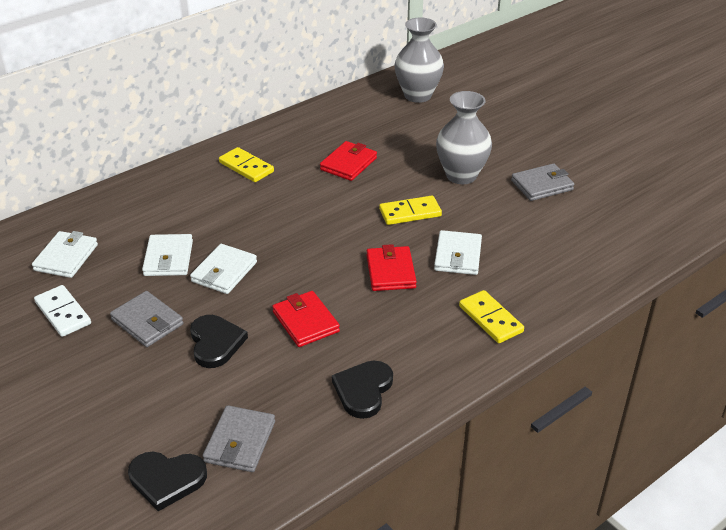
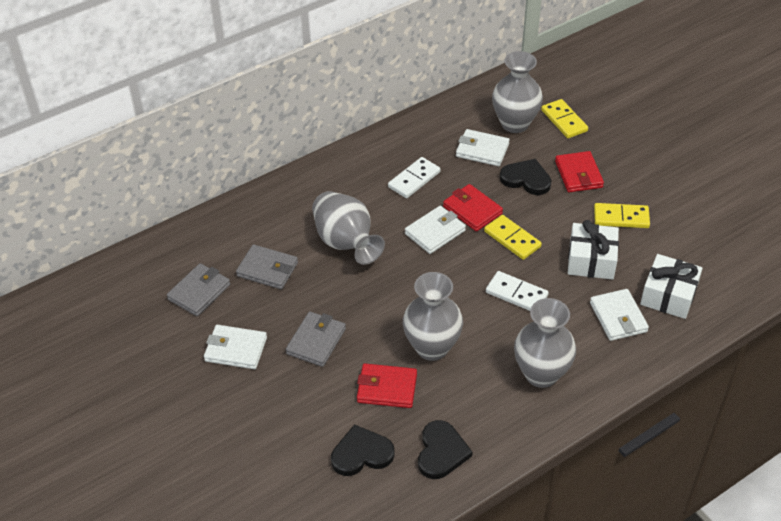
grey vase: [395,17,444,103] [436,91,492,184] = 2 -> [312,191,385,265] [403,272,463,361] [492,51,543,133] [514,298,576,388] = 4
white domino: [34,285,91,337] = 1 -> [388,157,441,198] [486,271,549,311] = 2
white gift: none = 0 -> [568,220,619,279] [640,254,703,319] = 2

